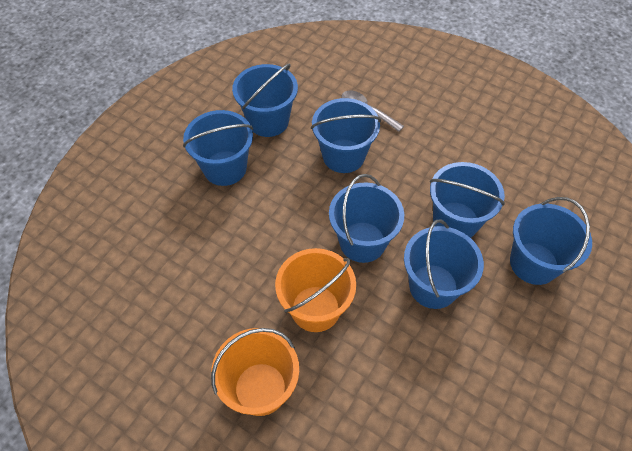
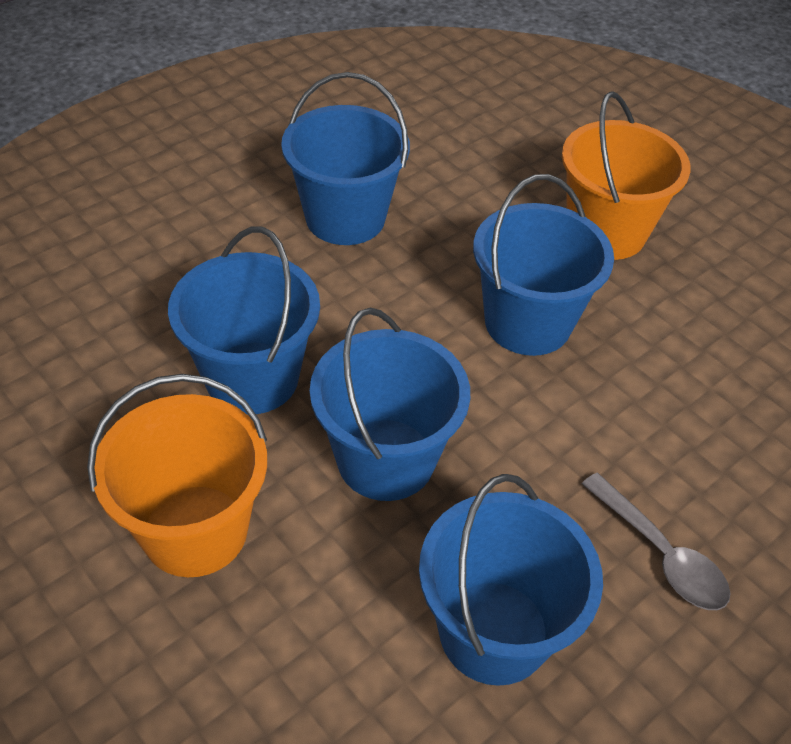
blue bucket: [183,110,253,186] [232,64,298,137] [311,98,381,173] [329,174,404,263] [404,220,484,309] [430,162,505,238] [510,197,592,285] = 7 -> [168,226,320,415] [281,72,410,245] [310,307,470,501] [419,474,603,686] [473,174,614,356] = 5

